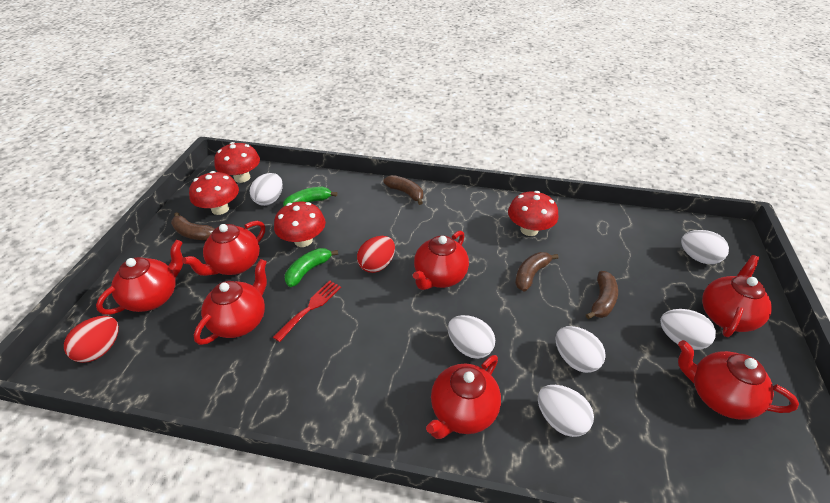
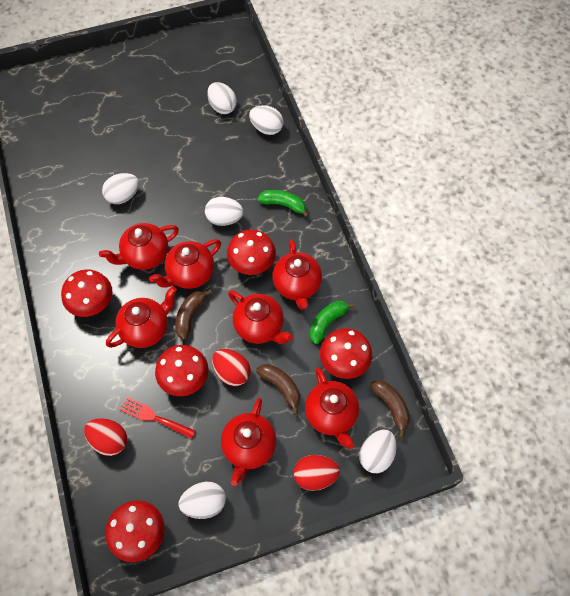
brown banana: [171,212,215,240] [383,175,423,205] [515,252,559,291] [586,271,618,319] = 4 -> [175,289,212,340] [256,364,300,415] [370,380,410,438] = 3
red egg: [64,316,119,363] [357,236,395,273] = 2 -> [84,418,127,456] [212,349,251,386] [294,455,340,491] = 3
red mushroom: [189,171,239,215] [214,142,260,183] [274,202,326,247] [508,191,558,236] = 4 -> [61,269,112,317] [105,500,165,562] [155,345,208,396] [227,229,276,275] [320,328,372,379] = 5

